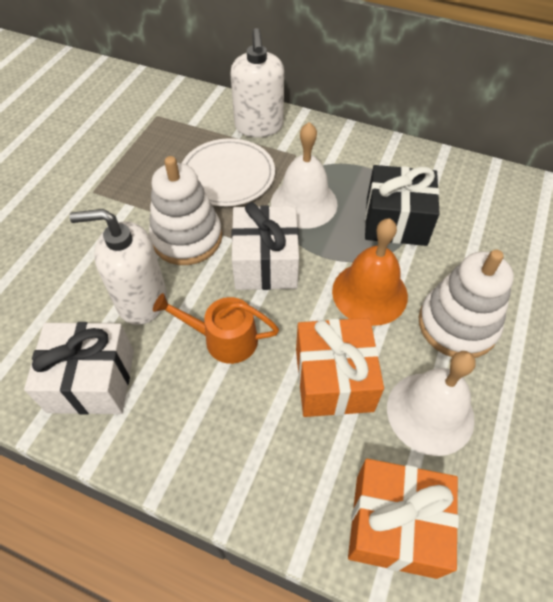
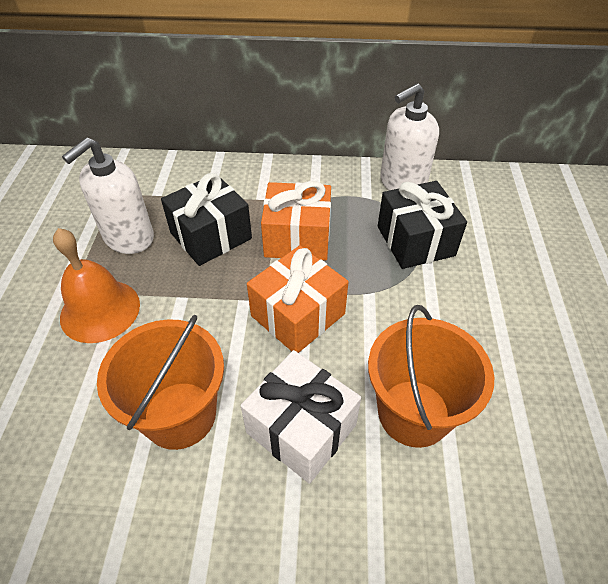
black gift: [365,165,440,246] = 1 -> [161,173,252,266] [378,181,467,269] = 2
orange bucket: none = 0 -> [97,315,224,450] [368,305,494,448] = 2
orange watering can: [153,293,279,364] = 1 -> none = 0
white bell: [271,122,338,229] [387,351,476,456] = 2 -> none = 0
white gift: [24,322,134,415] [231,202,299,290] = 2 -> [241,350,361,484] = 1
white plate: [182,138,275,206] = 1 -> none = 0
white stacking toy: [149,156,222,265] [418,250,514,358] = 2 -> none = 0

